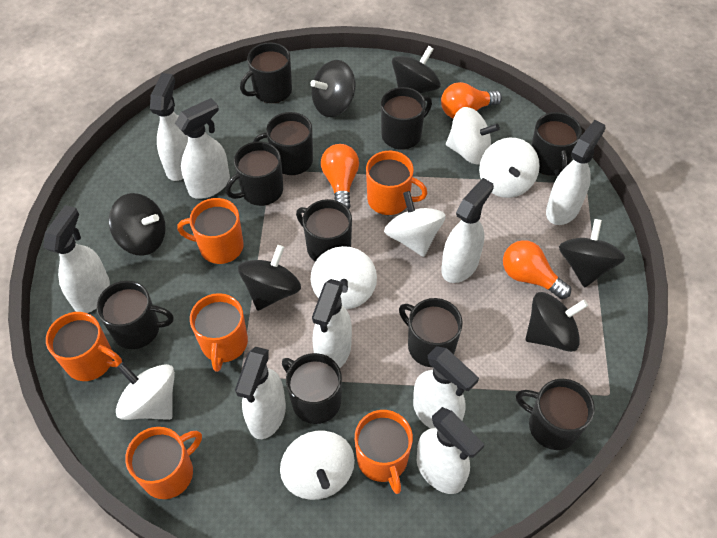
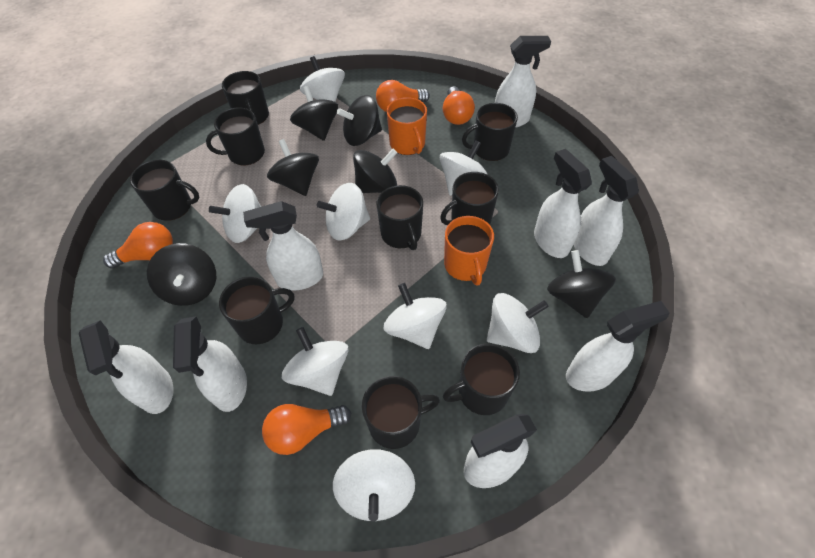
black mug: [96,281,174,349] [225,141,283,206] [240,42,292,103] [253,112,313,175] [282,353,342,424] [296,199,352,262] [381,87,432,150] [399,298,463,367] [516,379,595,450] [531,112,582,177] = 10 -> [130,160,199,221] [206,108,265,165] [219,276,294,344] [222,71,269,125] [362,376,440,449] [377,185,423,250] [440,172,499,225] [443,343,520,415] [462,103,518,161] = 9
orange light bulb: [321,144,359,209] [441,82,502,119] [503,240,571,299] = 3 -> [103,222,173,269] [262,404,351,455] [376,80,430,112] [443,86,475,125] = 4
orange mug: [46,312,122,381] [125,427,202,499] [177,198,244,264] [190,293,248,372] [355,410,413,494] [366,151,427,215] = 6 -> [387,97,427,155] [444,216,494,285] = 2
white spinning top: [116,362,175,420] [280,431,355,500] [311,246,377,309] [384,191,446,257] [446,107,500,164] [479,138,540,198] = 6 -> [209,184,261,243] [282,327,348,396] [300,56,345,102] [317,183,370,241] [333,449,415,521] [383,283,447,349] [440,141,488,196] [487,293,549,353] = 8
white spray bottle: [43,205,110,313] [150,73,188,181] [175,98,230,199] [235,347,286,439] [312,279,352,368] [413,346,479,429] [417,407,484,494] [441,178,494,283] [546,120,606,225] = 9 -> [79,320,173,414] [173,316,247,412] [243,201,323,291] [464,414,537,488] [495,36,551,128] [534,149,592,258] [566,301,670,392] [573,156,639,266] = 8

